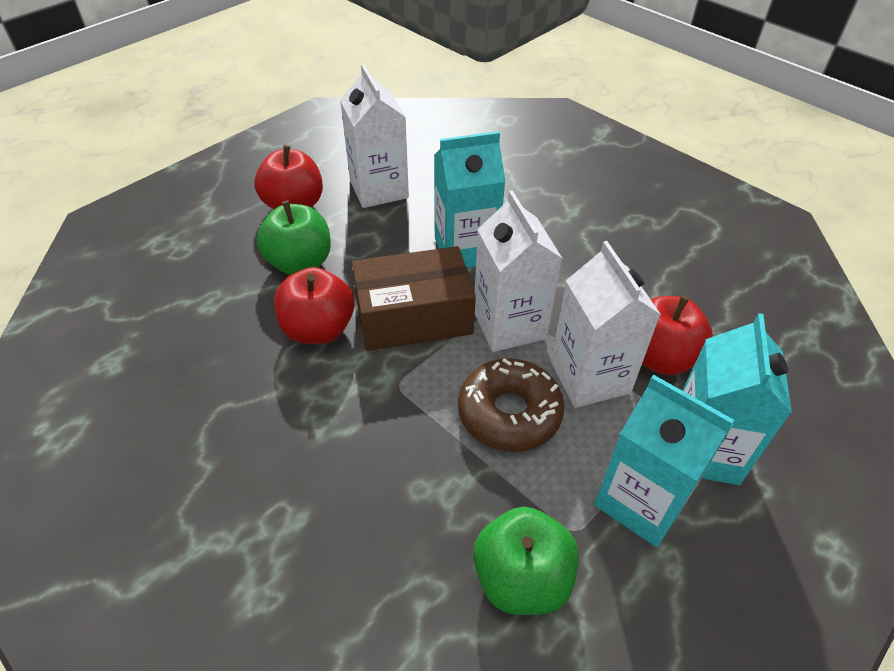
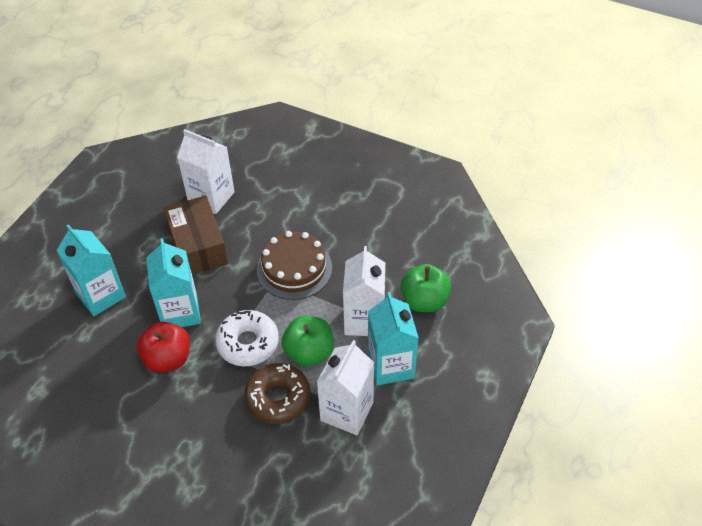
brown cake: none = 0 -> [257,231,332,300] = 1
red apple: [254,145,323,209] [274,267,355,344] [642,295,713,375] = 3 -> [137,322,190,373] = 1
white donut: none = 0 -> [215,310,279,367] = 1

